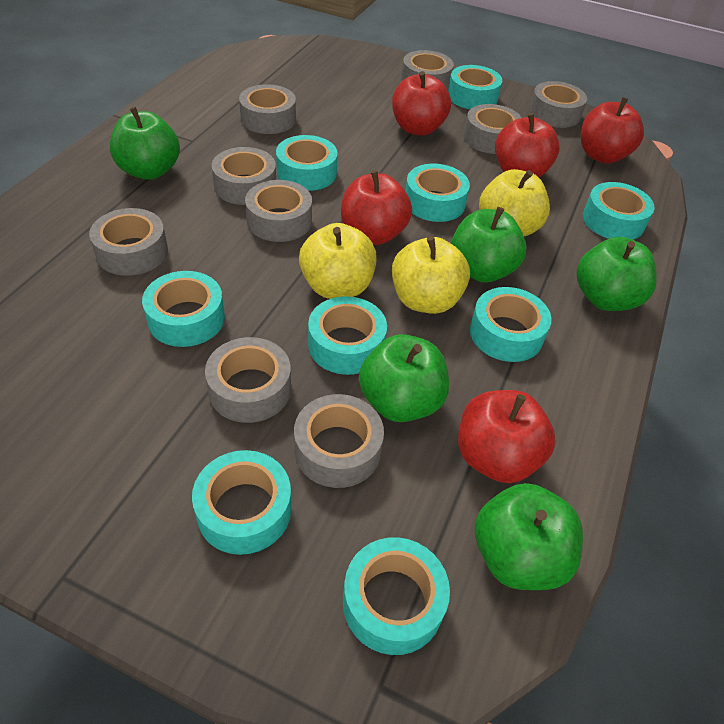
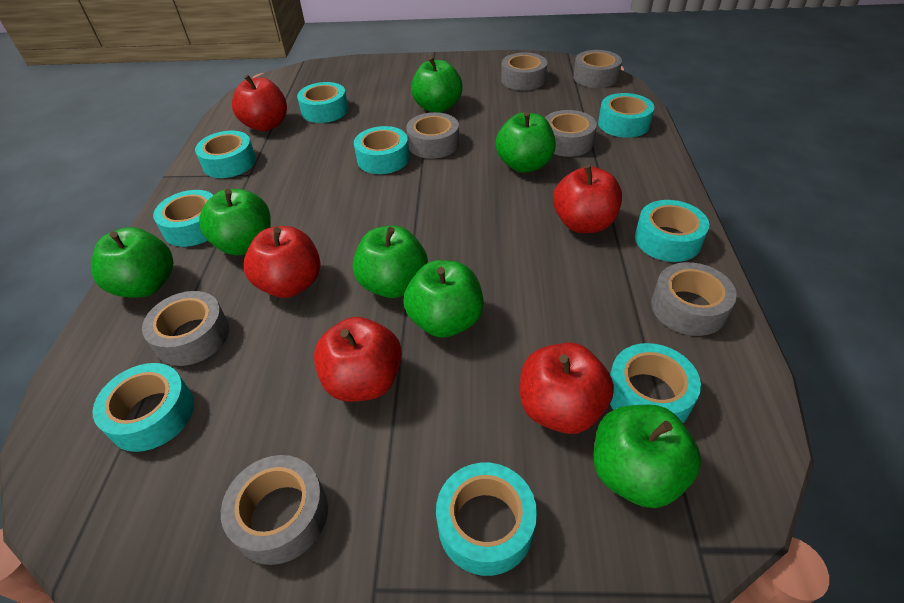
green apple: [110,107,180,180] [359,334,449,422] [451,207,526,282] [475,483,583,590] [576,237,657,311] = 5 -> [91,227,173,297] [199,189,271,255] [353,225,428,298] [403,260,484,338] [411,56,463,113] [495,111,556,173] [594,405,702,508] = 7
grey tape: [89,208,168,276] [205,337,291,423] [212,147,276,205] [239,84,296,134] [245,180,312,242] [294,394,384,488] [401,50,454,90] [463,104,522,154] [529,81,587,128] = 9 -> [142,291,229,366] [221,455,328,565] [406,112,459,159] [501,52,547,91] [545,110,597,157] [573,50,622,88] [651,262,737,336] = 7
yellow apple: [299,223,377,299] [392,236,470,314] [479,169,550,236] = 3 -> none = 0

